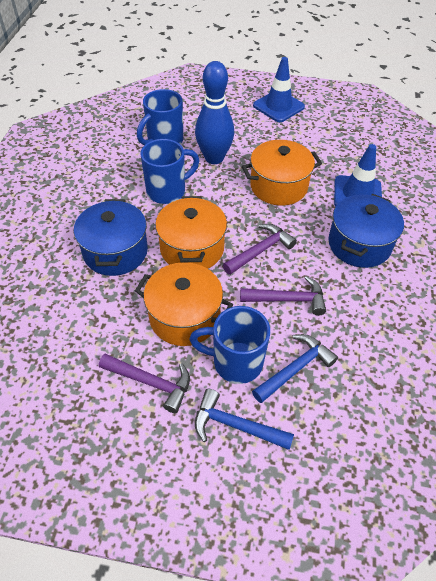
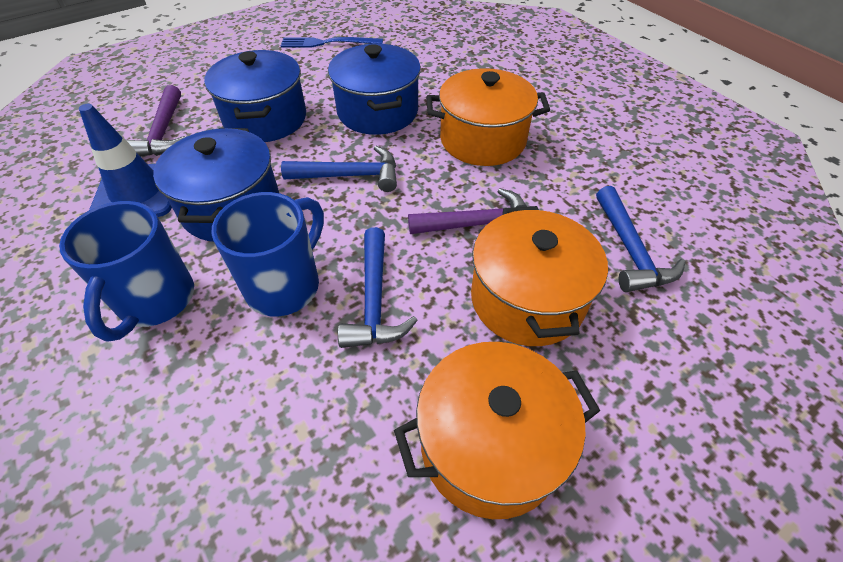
blue bowling pin: [195,61,234,164] = 1 -> none = 0
blue fork: none = 0 -> [281,37,383,48] = 1
blue hammer: [195,389,294,450] [252,334,338,403] = 2 -> [281,146,397,192] [338,227,418,348] [596,186,685,292] = 3
blue mug: [137,89,183,145] [140,139,199,204] [189,306,270,384] = 3 -> [59,201,194,342] [211,192,324,316] = 2
blue pot: [74,199,148,276] [328,194,404,268] = 2 -> [153,128,279,242] [204,50,306,142] [328,44,421,135] = 3
blue traffic cone: [253,57,305,122] [334,144,382,206] = 2 -> [79,104,172,217] = 1
purple hammer: [99,354,190,413] [223,224,297,275] [240,276,326,316] = 3 -> [126,85,185,157] [408,188,527,234] = 2

